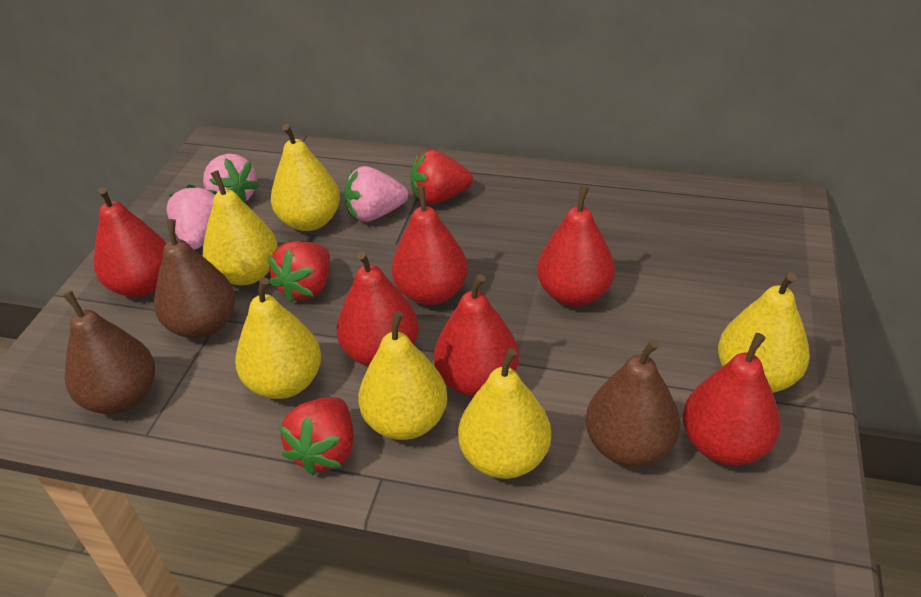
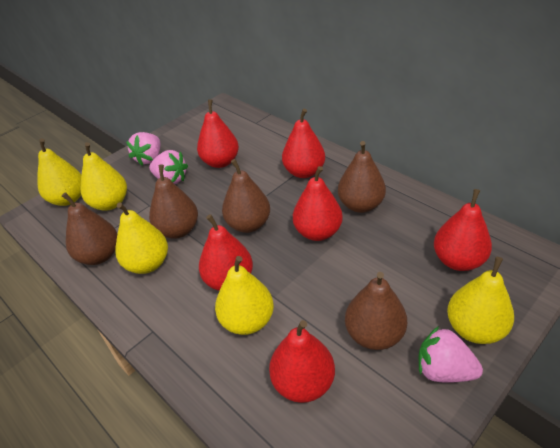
brown pear: [63,291,155,414] [154,219,235,339] [585,339,680,467] = 3 -> [62,192,117,265] [149,165,198,239] [222,159,270,233] [338,141,386,213] [345,272,407,350] = 5
red strawberry: [268,241,330,302] [279,397,353,475] [410,150,473,204] = 3 -> none = 0
yellow pear: [203,170,278,285] [235,277,321,399] [271,124,340,231] [358,311,448,440] [458,348,551,479] [718,272,810,393] = 6 -> [38,138,82,206] [81,142,127,211] [115,202,168,274] [215,256,274,335] [447,257,514,344] = 5

